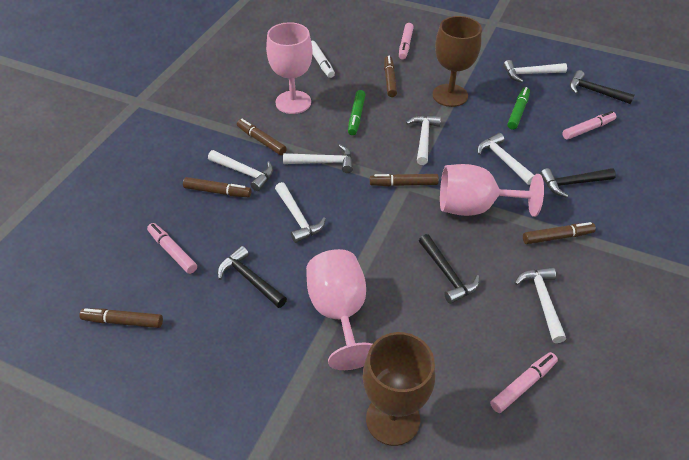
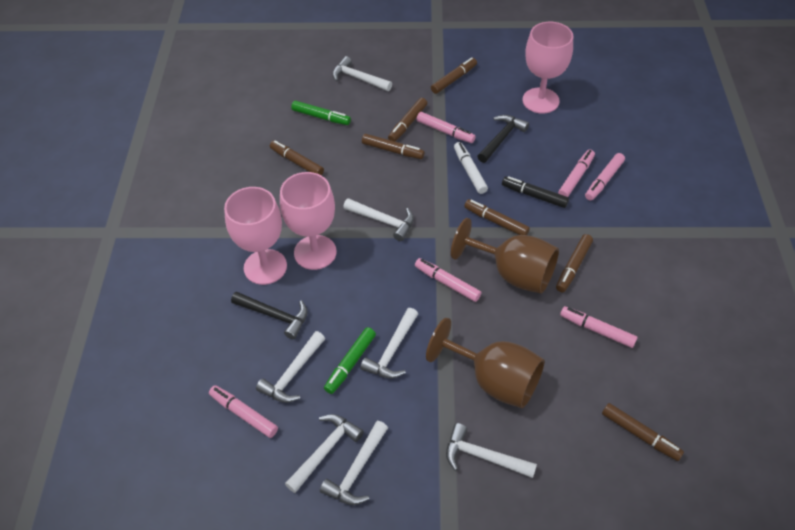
black hammer: [218,246,287,308] [419,234,480,304] [540,168,616,198] [570,70,634,104] = 4 -> [231,291,308,339] [477,115,529,163] = 2
black marker: none = 0 -> [502,176,569,208] = 1
brown marker: [79,308,163,328] [183,177,252,197] [237,119,287,155] [370,174,439,187] [384,56,397,97] [523,222,596,244] = 6 -> [270,141,324,175] [362,134,425,159] [388,98,427,141] [431,57,477,94] [464,199,530,235] [556,234,593,292] [602,403,684,461] = 7
pink marker: [147,223,197,274] [399,23,414,60] [490,352,558,413] [562,111,616,140] = 4 -> [209,385,278,438] [415,258,481,302] [416,112,475,143] [558,150,595,197] [560,306,638,348] [585,153,625,201] = 6

